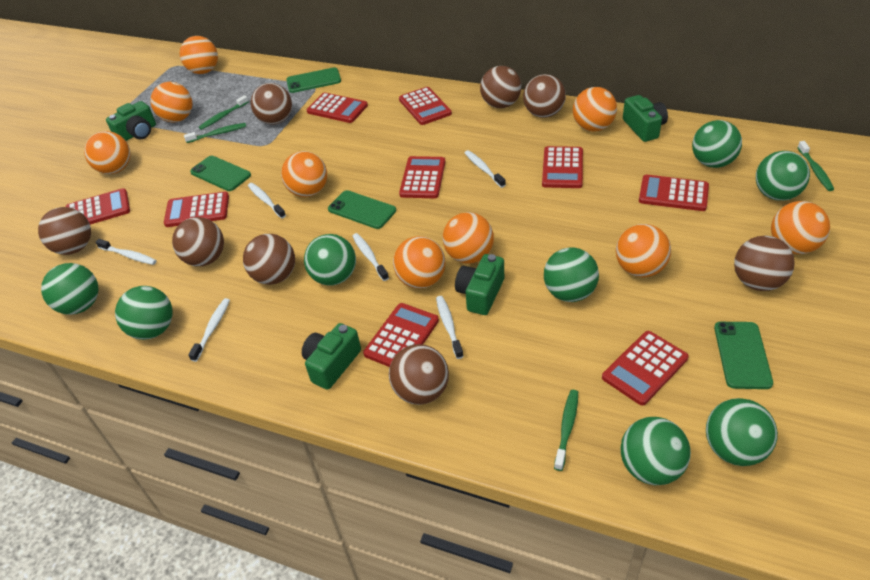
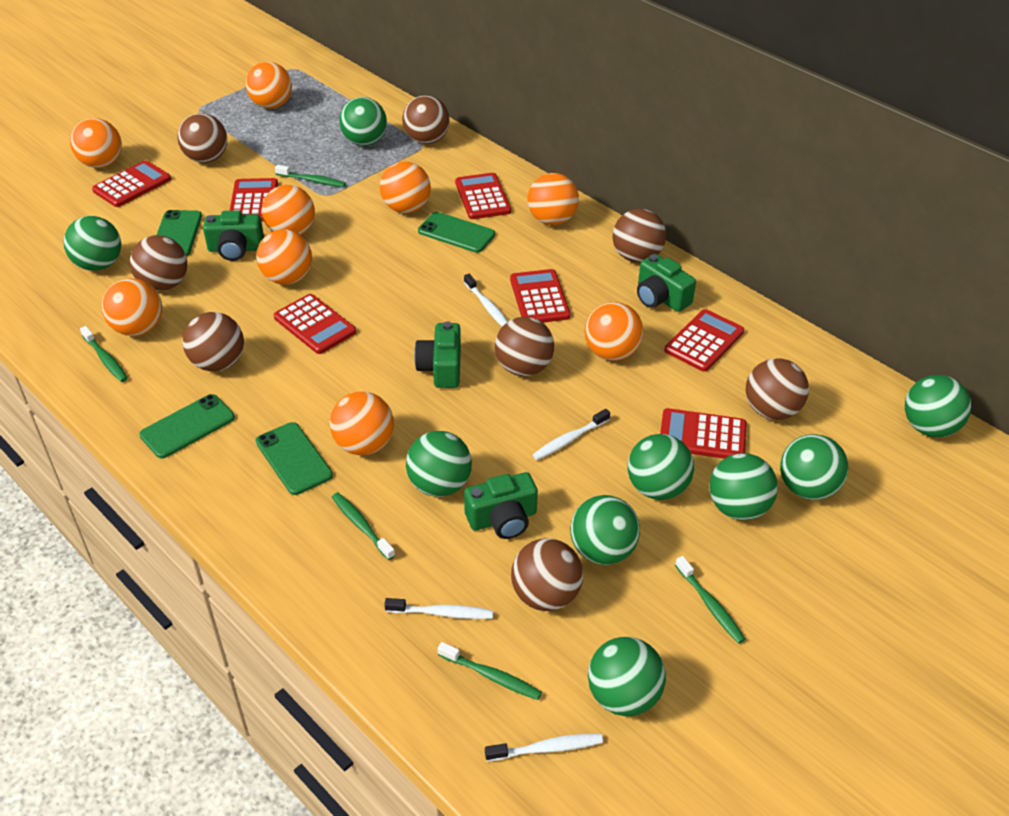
green ball: [41,263,98,315] [115,286,173,340] [304,234,356,286] [544,247,599,302] [621,417,691,485] [692,120,742,168] [706,398,778,466] [756,151,810,201] = 8 -> [64,216,121,271] [339,97,387,146] [406,431,472,497] [570,495,640,565] [588,637,666,716] [628,434,694,500] [709,453,778,520] [780,434,848,500] [905,375,971,437] = 9
green toothbrush: [184,123,246,143] [199,95,249,130] [554,390,578,471] [797,141,834,191] = 4 -> [80,326,128,382] [275,165,346,187] [332,492,395,560] [438,642,542,700] [675,556,746,644] = 5
red calculator: [66,188,130,225] [164,192,229,227] [306,92,368,123] [363,303,439,367] [399,87,452,125] [399,156,445,198] [542,146,583,188] [602,331,689,406] [639,175,709,211] = 9 -> [92,160,171,207] [230,178,278,222] [274,294,356,354] [455,173,511,219] [510,269,570,323] [660,408,747,459] [664,309,744,372] = 7
white toothbrush: [96,239,157,265] [188,298,230,362] [248,183,286,219] [353,233,389,281] [436,296,464,359] [465,150,505,188] = 6 -> [384,598,494,619] [464,274,508,327] [485,733,603,761] [533,409,610,460] = 4

